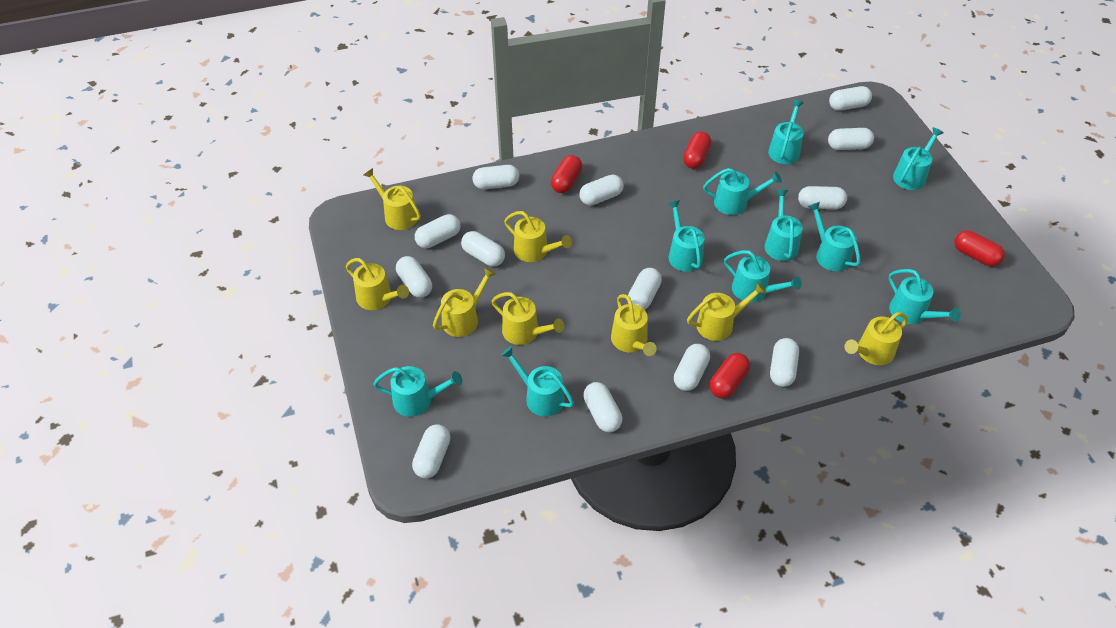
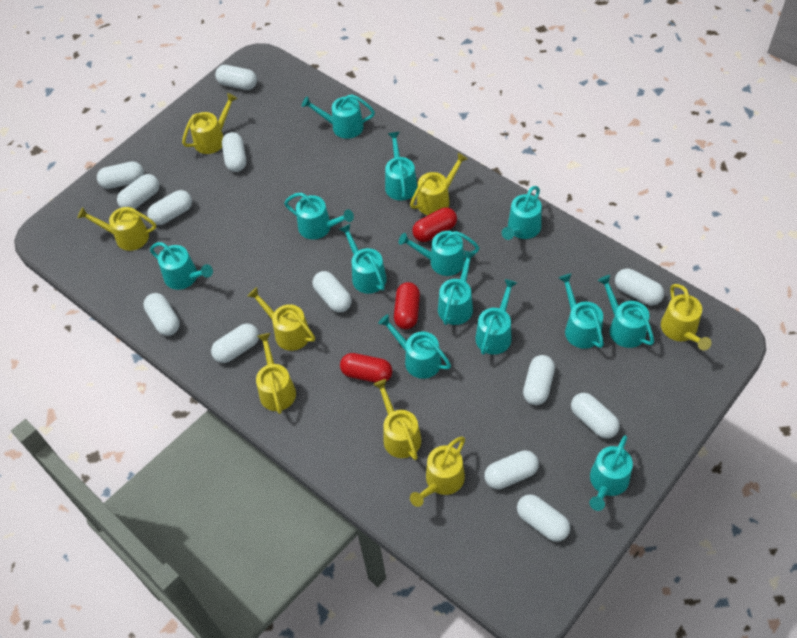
red capsule: [551,155,582,193] [683,131,712,169] [709,353,750,398] [954,230,1005,266] = 4 -> [340,353,392,383] [394,282,420,329] [412,207,457,242] = 3
turquoise watering can: [373,366,462,417] [501,346,574,417] [668,200,704,272] [703,168,782,215] [724,250,802,302] [765,190,803,261] [768,100,804,164] [808,202,861,271] [889,269,961,324] [893,127,943,190] = 10 -> [150,242,213,290] [284,193,354,239] [302,94,375,139] [339,224,387,294] [378,314,451,379] [385,132,417,201] [399,231,479,276] [438,251,476,325] [476,279,517,355] [502,186,542,240] [559,274,604,349] [589,435,633,511] [598,275,654,348] = 13

